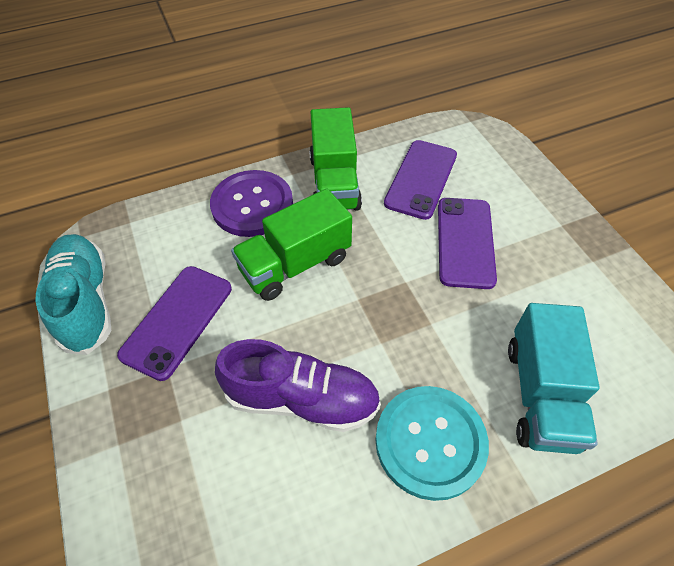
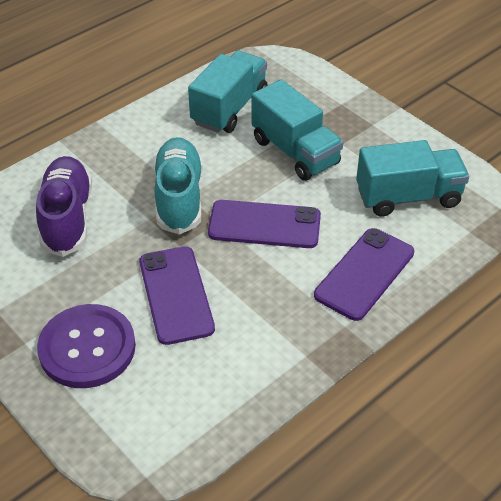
green truck: [231,188,352,301] [309,107,362,210] = 2 -> none = 0
turquoise button: [376,386,489,501] = 1 -> none = 0
turquoise truck: [508,303,600,454] = 1 -> [188,50,267,133] [251,79,344,181] [356,140,469,217] = 3

